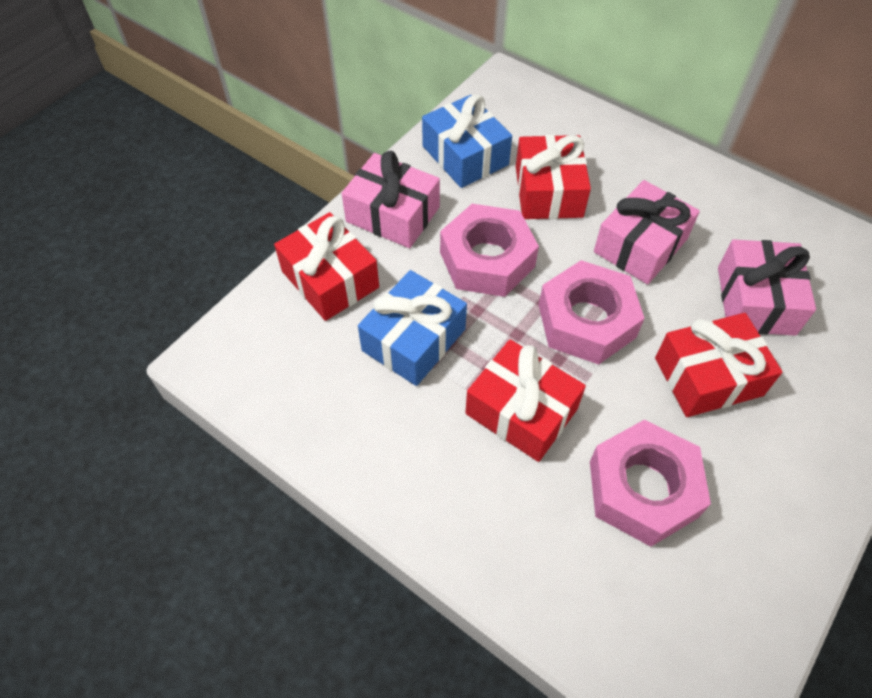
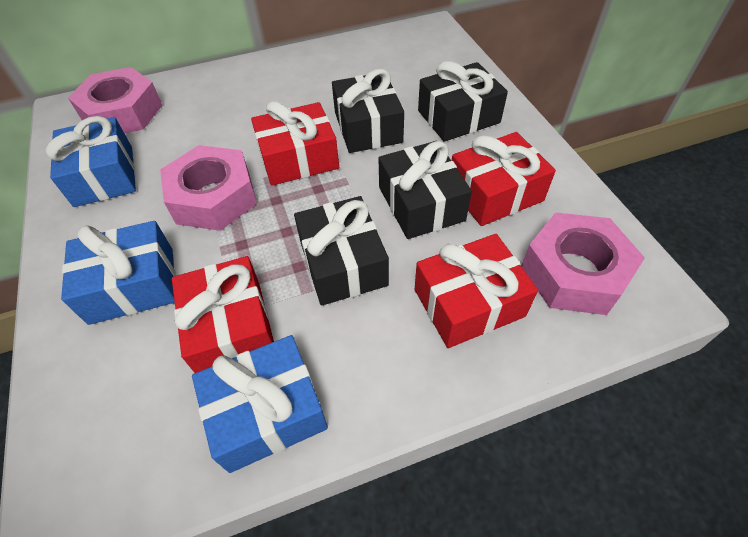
black gift: none = 0 -> [294,196,389,306] [332,69,404,153] [379,141,472,239] [418,61,508,142] = 4
blue gift: [358,270,467,386] [422,94,512,188] = 2 -> [46,116,136,207] [61,221,176,325] [192,335,328,473] = 3
pink gift: [342,151,440,248] [594,180,700,284] [718,239,816,336] = 3 -> none = 0

